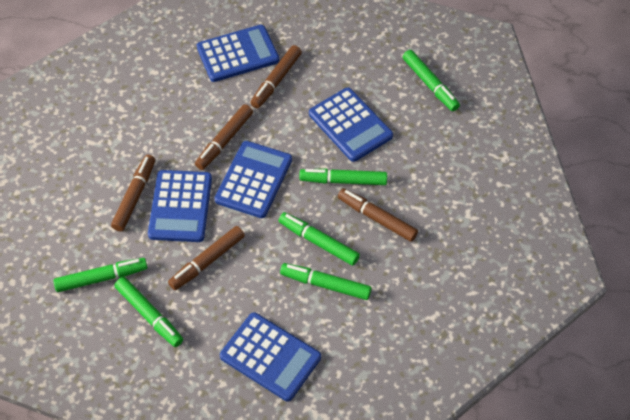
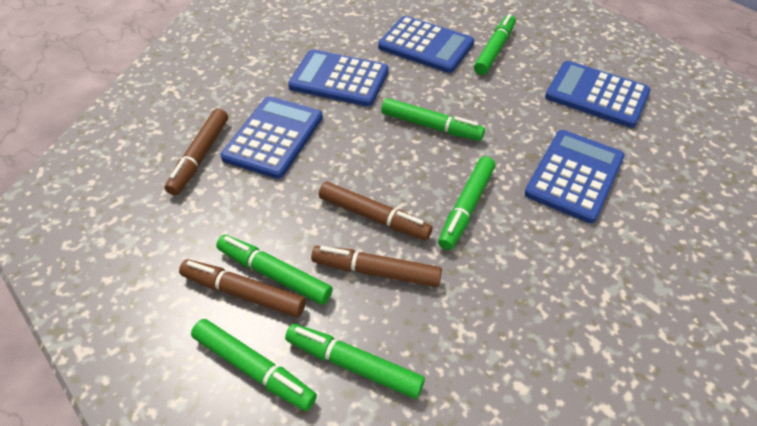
brown marker: [111,155,155,231] [168,226,245,290] [195,104,253,170] [250,45,302,108] [338,188,418,242] = 5 -> [165,109,228,195] [179,259,306,317] [311,246,442,287] [319,182,432,240] = 4

